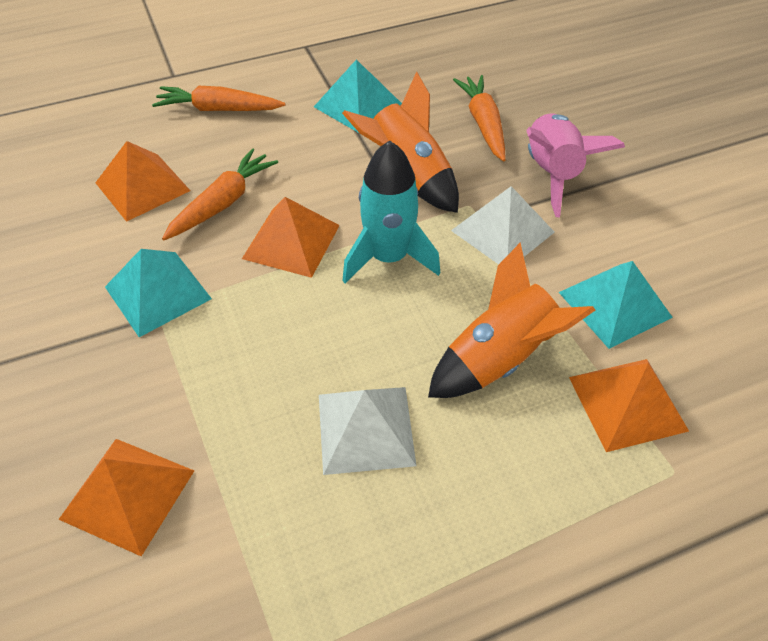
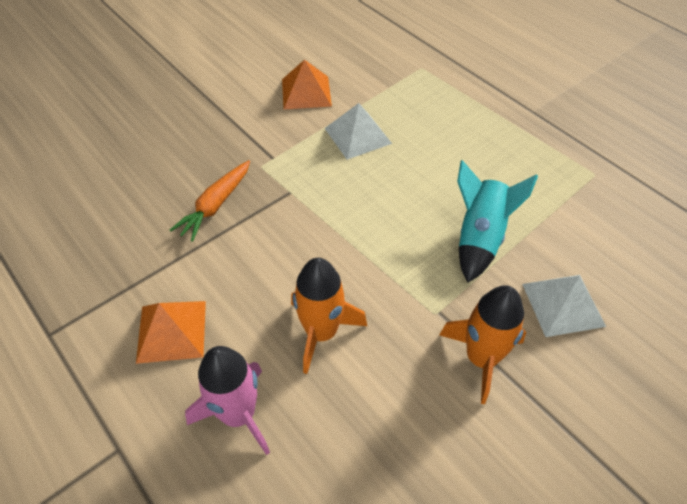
orange carrot: [152,86,285,111] [162,148,278,240] [453,75,505,161] = 3 -> [170,160,250,242] = 1
orange pyramid: [58,439,194,556] [95,141,191,222] [242,197,340,278] [569,359,689,452] = 4 -> [136,301,206,364] [282,60,332,109] = 2
turquoise pyramid: [105,249,212,337] [314,59,402,133] [559,261,673,349] = 3 -> none = 0

